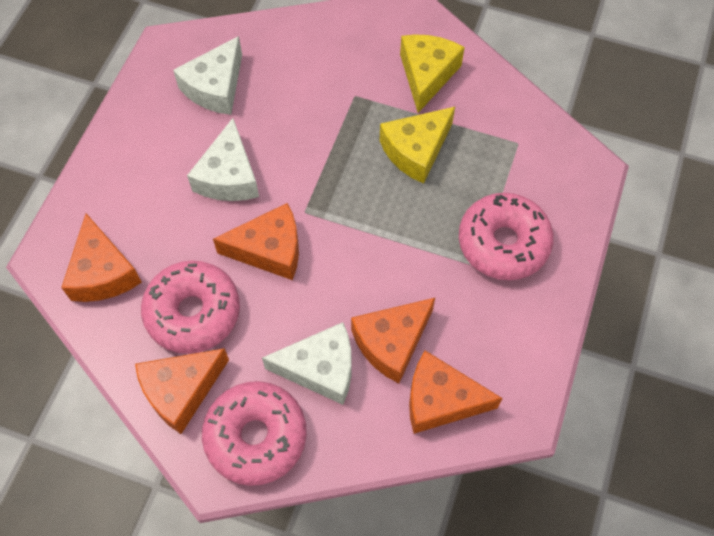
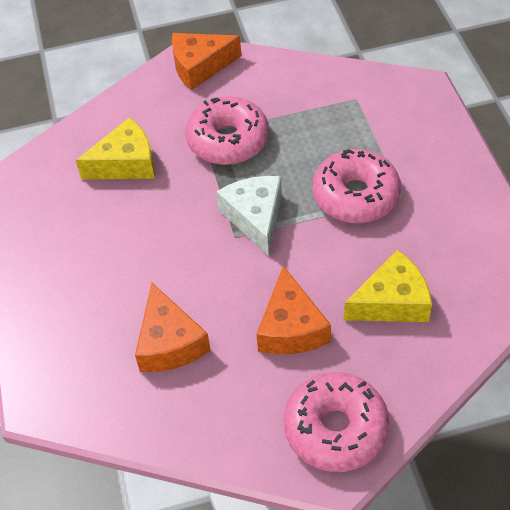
orange cheese: [61,213,142,302] [135,348,229,434] [213,203,299,280] [351,298,435,383] [409,351,503,434] = 5 -> [135,283,211,372] [172,33,241,90] [257,266,331,354] = 3
white cheese: [173,36,242,115] [187,118,259,201] [262,322,351,405] = 3 -> [216,176,282,256] = 1

